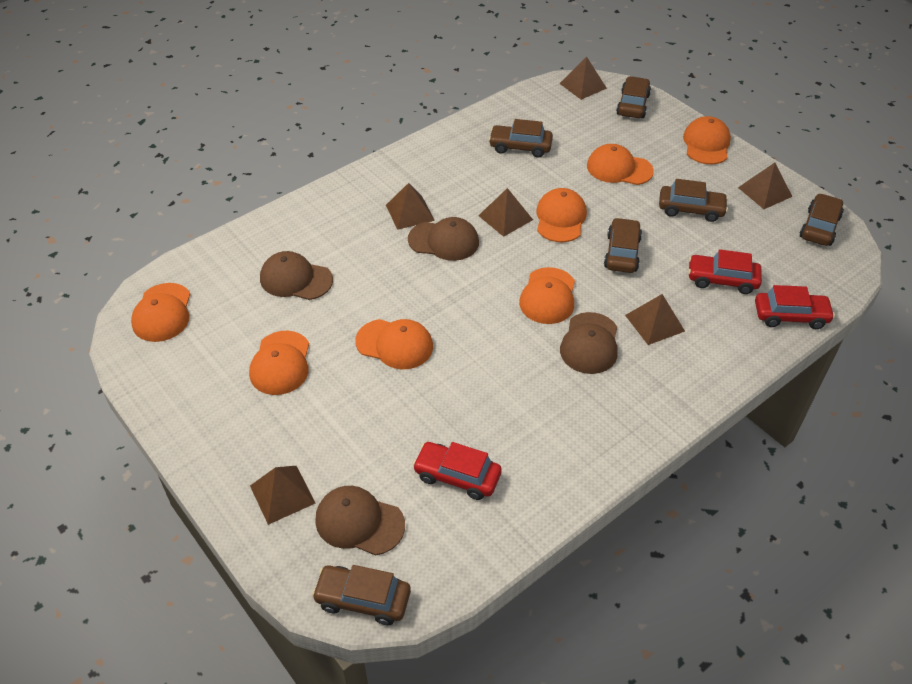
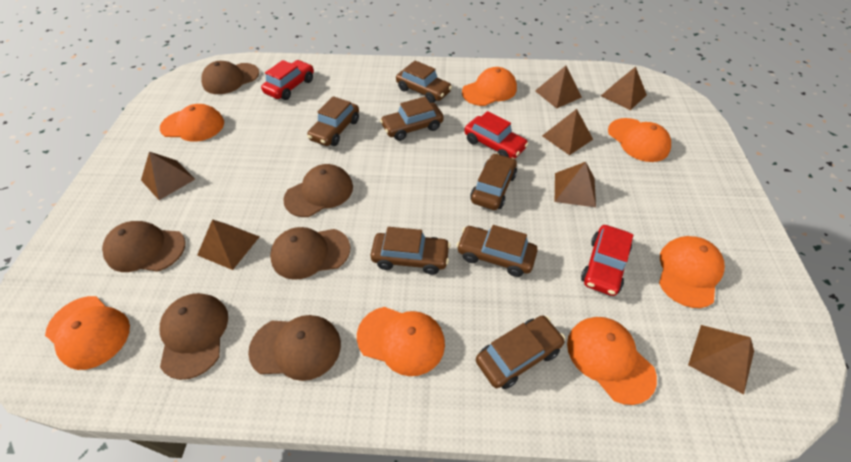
brown cap: [260,251,333,300] [315,486,405,555] [408,217,479,261] [560,312,618,374] = 4 -> [102,221,186,272] [160,293,228,380] [201,61,259,94] [248,315,341,381] [270,227,350,280] [283,164,353,217] = 6
brown car: [312,565,411,625] [489,119,553,158] [604,218,642,273] [616,76,651,118] [659,179,728,222] [800,193,844,246] = 6 -> [307,96,359,146] [371,227,451,275] [380,97,444,141] [396,61,452,103] [457,225,538,277] [470,153,517,210] [476,316,565,389] = 7
brown pyramid: [250,466,315,525] [386,183,435,230] [478,188,533,237] [559,57,607,100] [625,294,685,345] [738,163,793,209] = 6 -> [141,152,195,200] [197,219,259,270] [535,66,582,108] [542,109,593,155] [555,162,596,207] [601,67,647,110] [688,325,754,394] = 7

